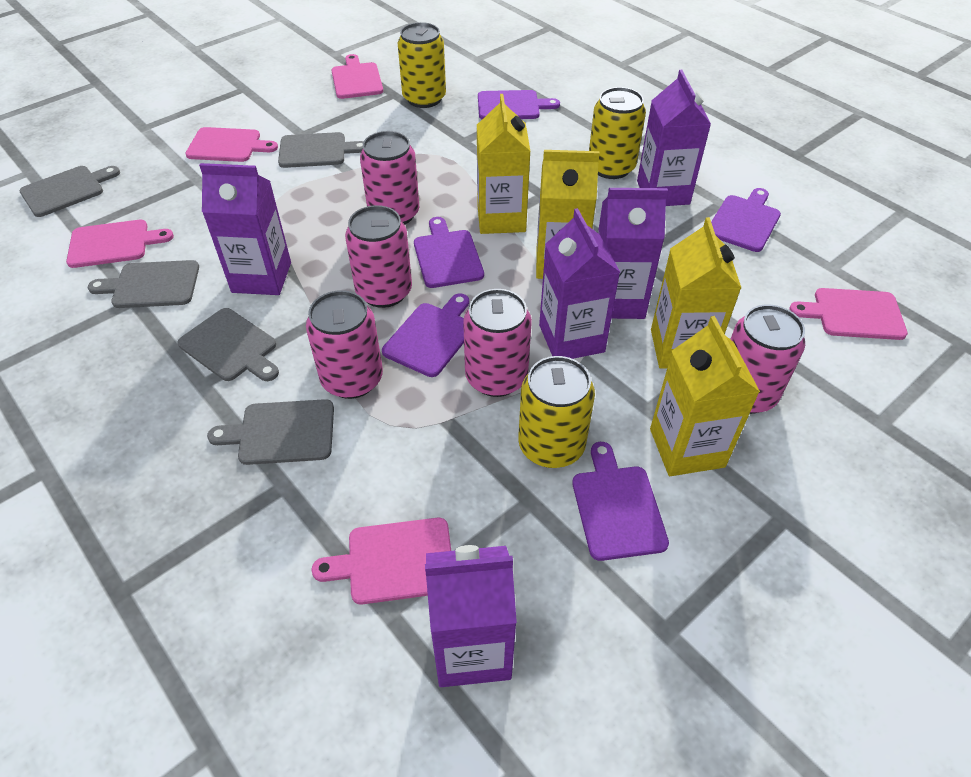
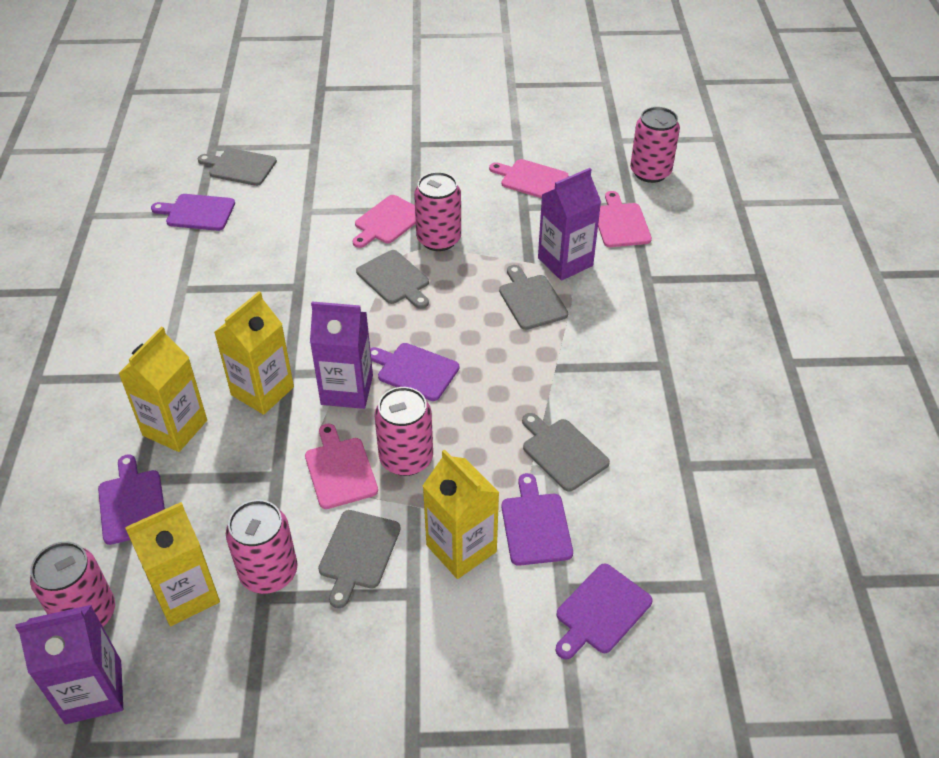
pink cutting board: [66,220,174,268] [185,127,278,162] [311,518,451,604] [332,54,383,99] [789,288,908,340] = 5 -> [305,423,378,509] [352,195,416,248] [489,159,569,198] [598,191,652,247] = 4
purple carton: [199,163,291,295] [425,545,517,687] [539,208,620,359] [598,188,668,319] [637,70,711,206] = 5 -> [15,605,123,724] [310,302,373,409] [538,168,601,281] = 3
yellow can: [398,22,446,108] [518,356,595,468] [589,87,646,179] = 3 -> none = 0

